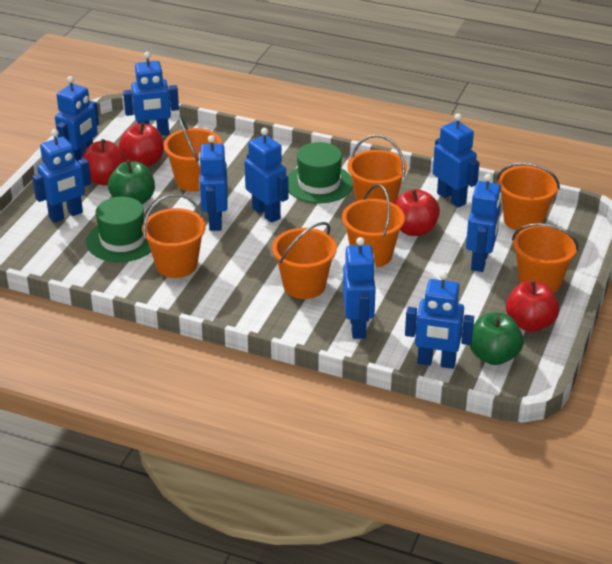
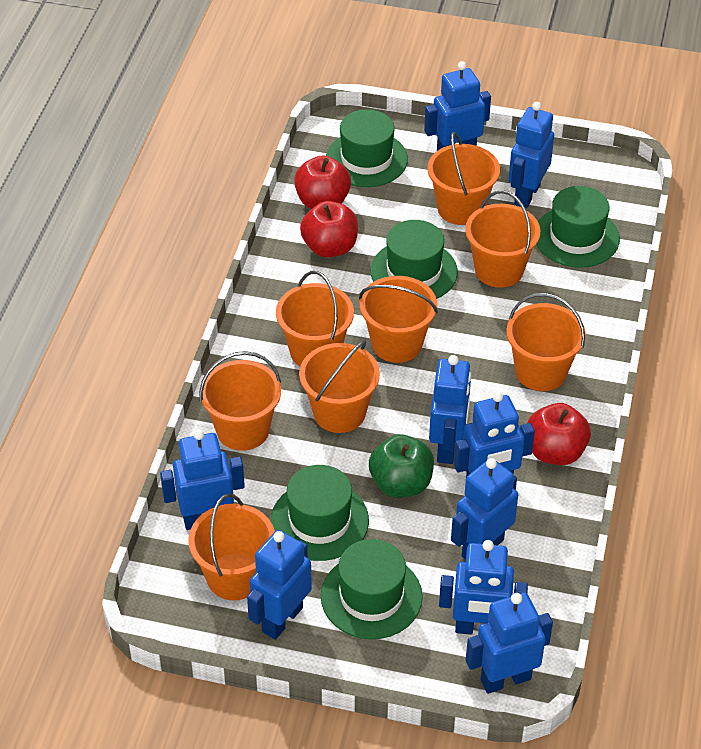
green apple: [108,160,155,204] [470,313,524,365] = 2 -> [369,434,434,498] = 1
green hat: [86,197,151,262] [288,142,353,203] = 2 -> [271,465,369,561] [321,539,423,639] [326,109,408,187] [371,220,458,299] [536,186,620,268] = 5
orange bucket: [142,194,206,278] [163,116,222,192] [272,222,337,299] [342,184,405,268] [347,135,407,203] [497,163,560,231] [512,223,579,293] = 7 -> [188,494,275,600] [199,351,281,451] [276,271,354,366] [299,340,380,433] [359,276,438,363] [428,131,500,225] [465,190,540,288] [506,293,586,391] = 8
red apple: [82,139,127,186] [119,122,164,167] [394,189,440,236] [506,281,559,332] = 4 -> [294,155,351,209] [300,201,358,258] [527,403,591,465] = 3

